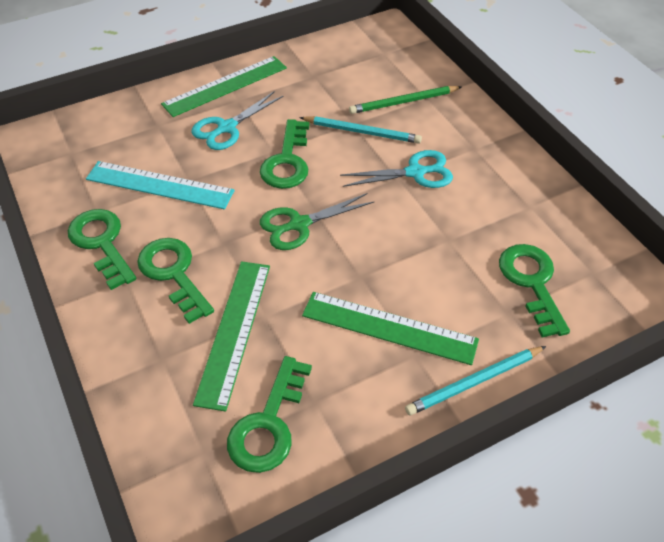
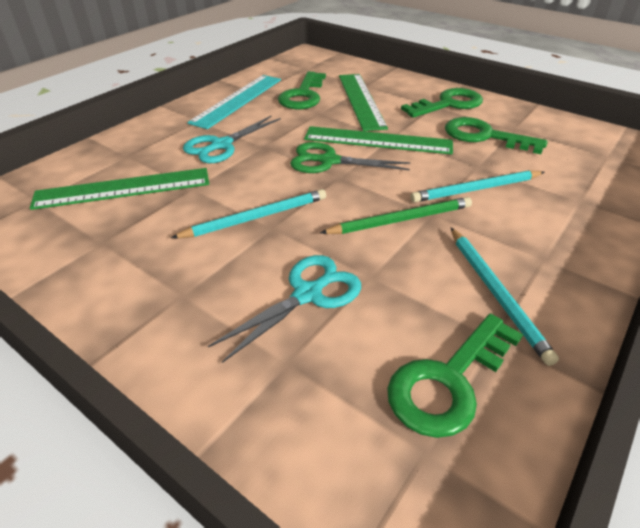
green key: [68,209,136,290] [137,238,214,324] [227,356,312,473] [260,119,309,189] [499,244,570,337] = 5 -> [278,71,326,109] [387,314,523,438] [401,88,483,118] [445,117,548,154] = 4
turquoise pencil: [299,116,422,144] [405,346,546,416] = 2 -> [171,189,326,238] [410,170,544,203] [451,228,559,366] = 3

